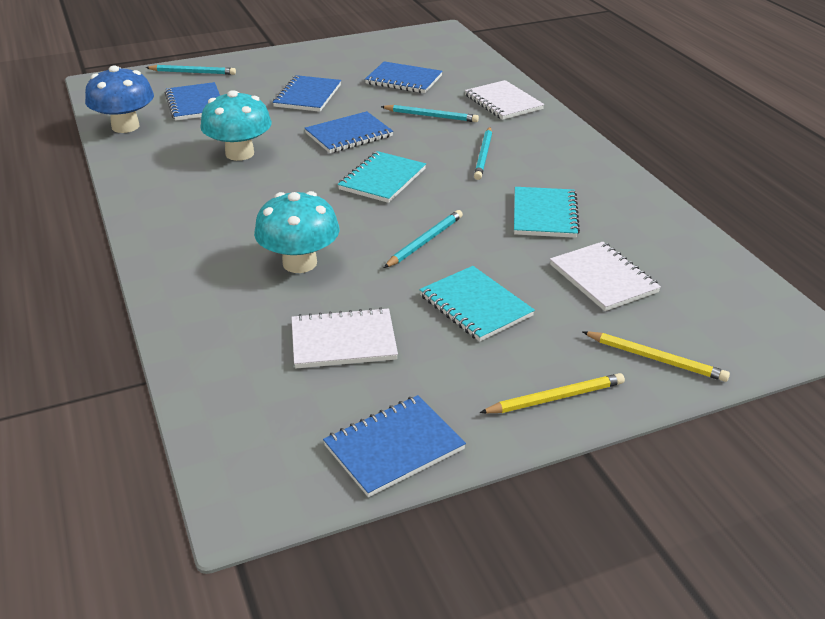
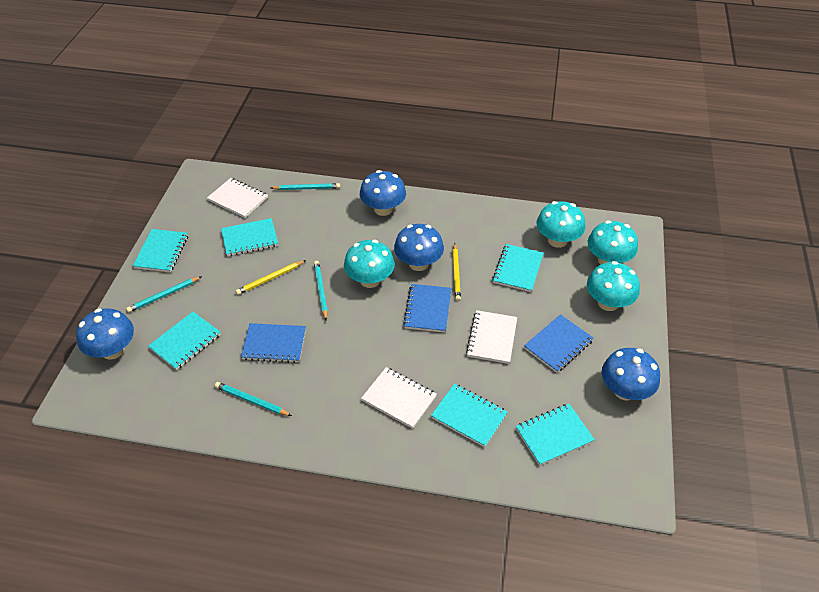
blue mushroom: [85,66,154,133] = 1 -> [76,308,134,360] [360,170,406,216] [394,224,444,271] [602,348,660,400] = 4
blue notebook: [165,82,220,121] [273,75,341,112] [305,111,393,153] [323,395,466,497] [365,61,443,93] = 5 -> [241,323,306,363] [403,284,451,333] [524,314,594,373] = 3
turquoise mushroom: [201,90,272,161] [254,191,339,273] = 2 -> [344,240,395,288] [536,201,585,248] [587,261,640,311] [588,220,638,265] = 4
turquoise notebook: [338,151,426,203] [419,266,535,342] [514,187,580,238] = 3 -> [133,229,188,272] [148,312,221,370] [221,218,278,257] [431,384,508,447] [493,244,543,292] [516,404,595,466] = 6

